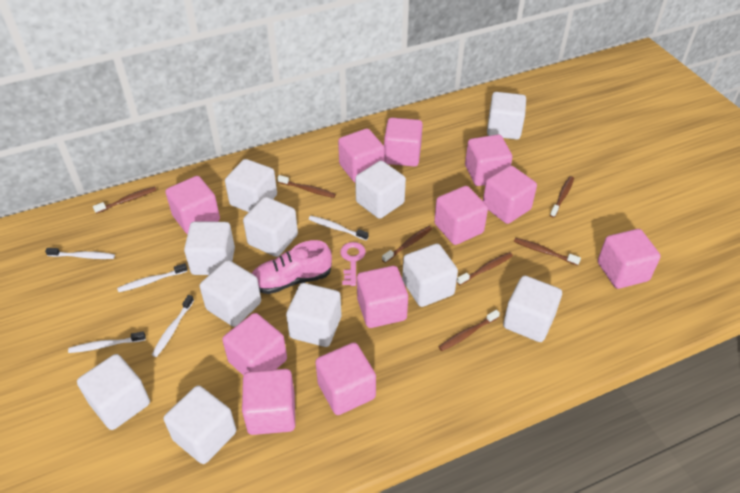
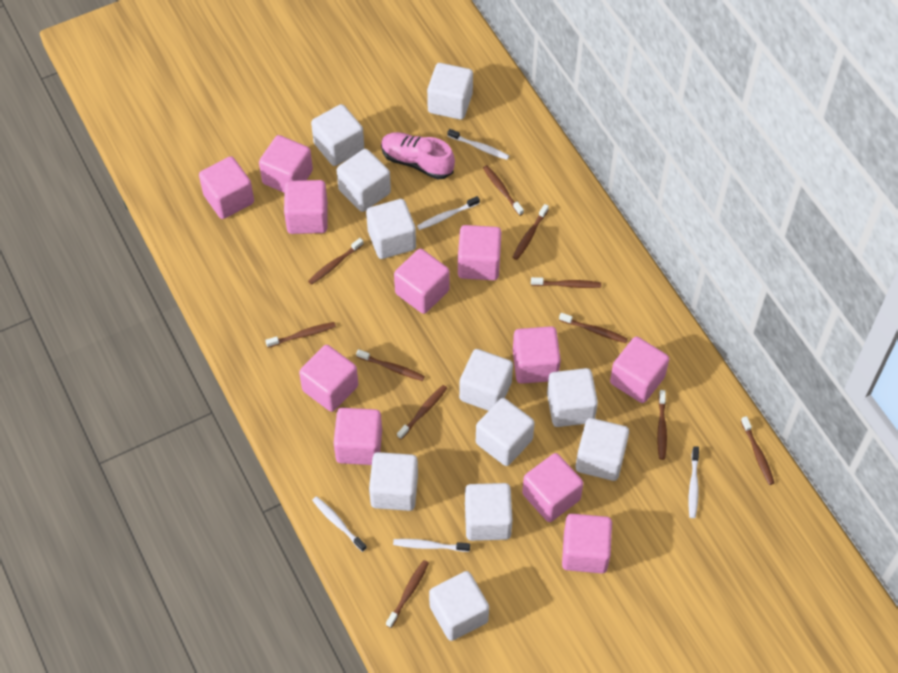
brown toothbrush: [93,186,156,214] [277,175,336,198] [382,226,432,263] [439,310,500,351] [457,252,513,285] [514,238,581,266] [550,176,574,218] = 7 -> [265,322,336,348] [308,238,364,285] [356,349,425,381] [386,560,429,628] [397,385,447,440] [483,165,524,216] [512,204,549,260] [531,277,601,288] [559,313,628,343] [657,390,667,460] [741,416,774,485] = 11
pink key: [340,242,366,286] = 1 -> none = 0

